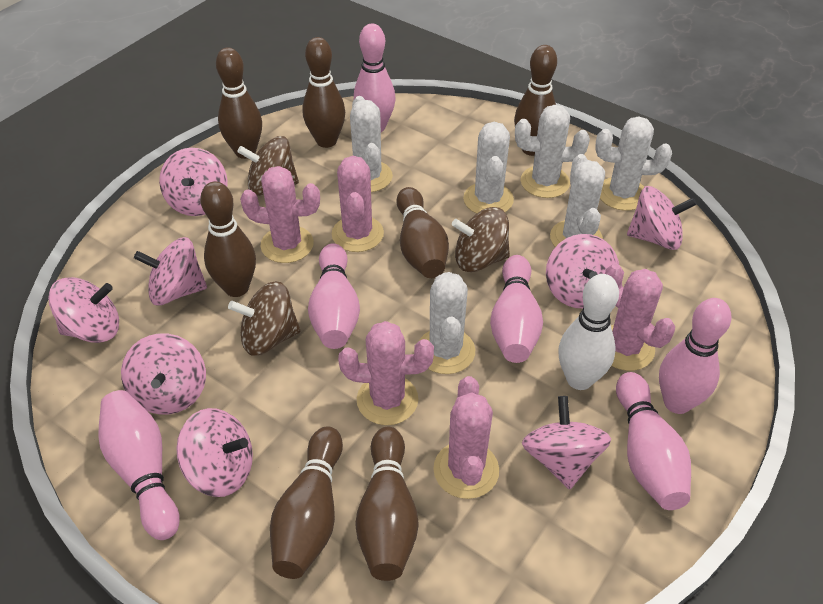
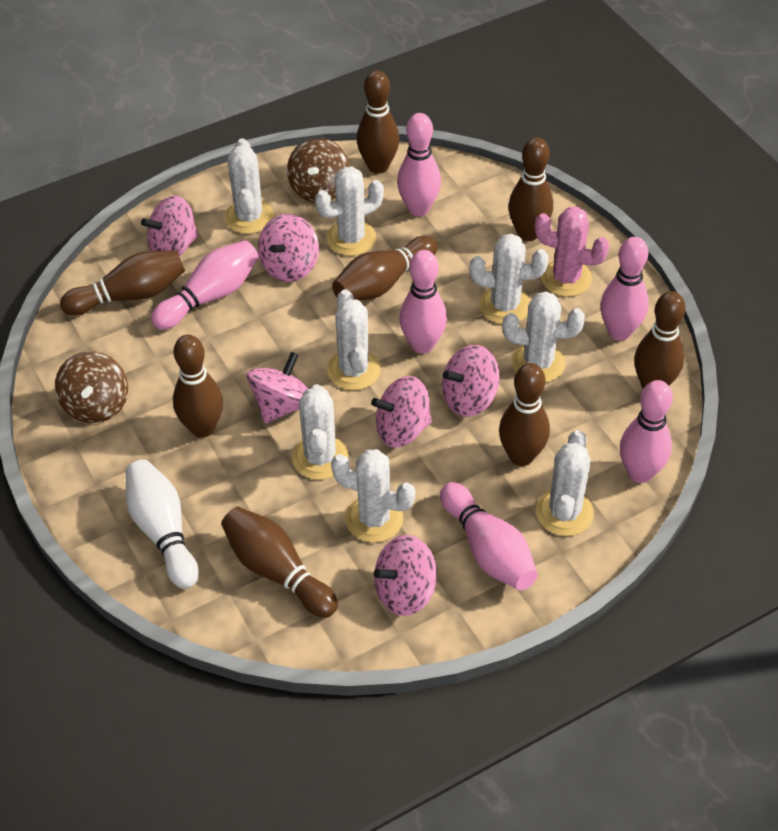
brown bowling pin: [200,181,256,297] [216,47,262,159] [270,427,343,579] [303,37,345,148] [355,427,418,581] [396,187,449,278] [514,45,557,156] = 7 -> [60,250,185,315] [173,335,223,438] [221,507,338,618] [332,236,438,301] [357,70,399,174] [499,363,550,466] [508,137,553,241] [634,291,686,389] = 8
brown spinning top: [228,281,301,356] [237,136,299,196] [452,207,510,272] = 3 -> [55,351,128,423] [287,138,350,203] = 2
pink cactus: [240,166,320,263] [332,156,384,252] [338,321,434,425] [433,376,499,499] [605,264,675,371] = 5 -> [535,207,610,297] = 1
pink spinning top: [48,277,119,343] [121,333,206,415] [134,237,207,305] [159,148,228,216] [176,408,253,497] [522,396,611,490] [546,234,619,308] [627,186,697,250] = 8 -> [141,196,198,256] [247,352,308,424] [258,214,319,282] [371,376,432,448] [374,535,437,616] [442,345,500,417] = 6
white cactus: [350,96,393,192] [419,272,475,374] [463,122,514,214] [515,105,590,198] [550,154,605,247] [595,116,672,211] = 6 -> [224,138,274,234] [292,384,348,480] [315,167,384,256] [327,289,381,390] [331,449,415,543] [469,234,549,324] [502,291,585,383] [536,430,594,536] = 8

